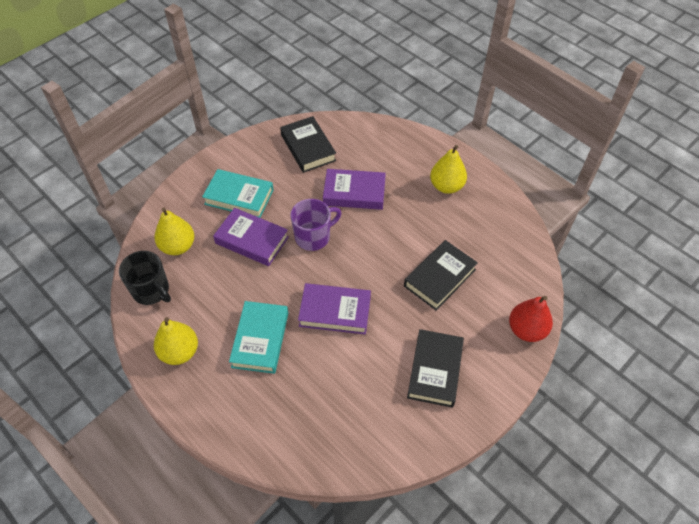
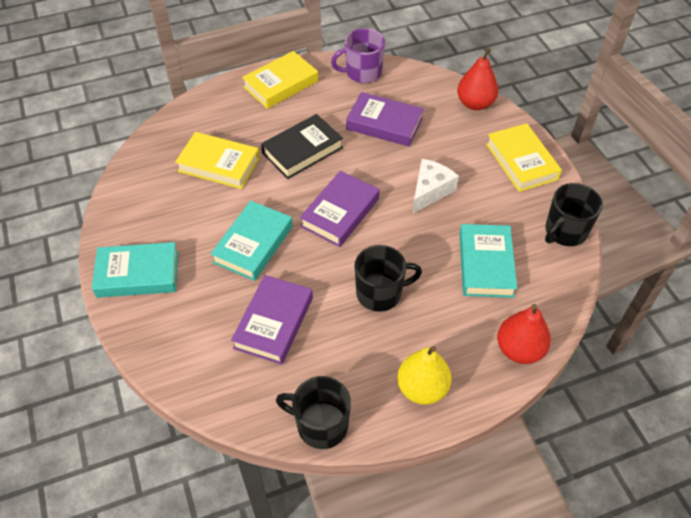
black book: [280,116,336,173] [404,240,478,311] [407,329,464,408] = 3 -> [261,114,343,179] = 1
black mug: [119,251,171,305] = 1 -> [276,376,351,449] [355,245,422,312] [545,183,603,246] = 3
red pear: [509,296,553,342] = 1 -> [457,48,498,110] [497,304,551,364] = 2
turquoise book: [202,169,274,218] [229,301,288,374] = 2 -> [92,242,178,298] [211,201,293,281] [460,224,517,298] = 3
white cheese: none = 0 -> [412,159,459,214] = 1
yellow book: none = 0 -> [175,132,259,189] [242,51,318,109] [486,123,562,192] = 3
yellow pear: [154,208,194,255] [154,317,198,365] [430,145,467,194] = 3 -> [397,346,452,405] = 1

